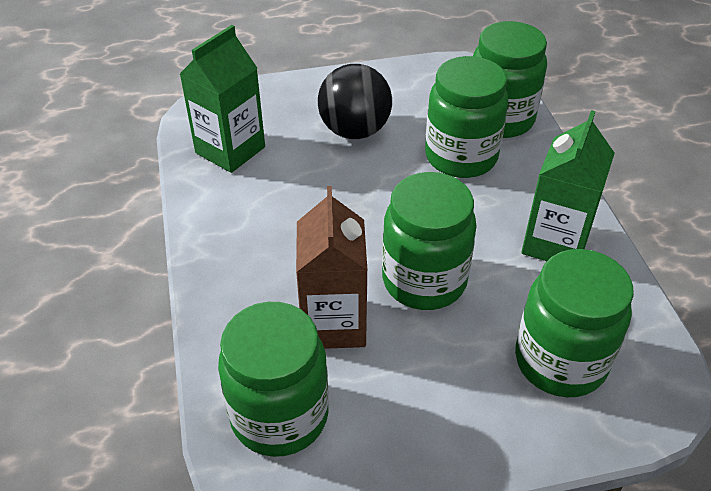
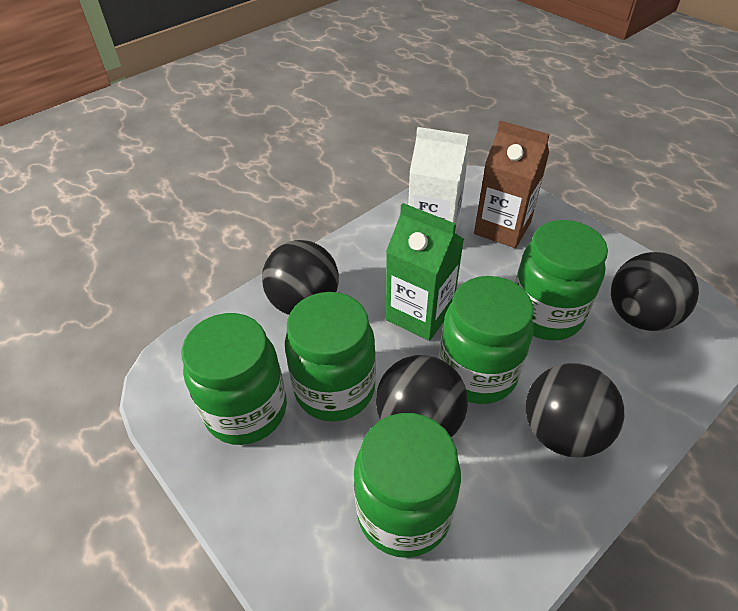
black ball: [318,64,392,139] = 1 -> [262,240,339,315] [376,355,468,437] [526,363,624,458] [611,252,699,331] = 4
green carton: [180,25,265,173] [521,110,615,261] = 2 -> [386,203,464,341] = 1
white carton: none = 0 -> [408,127,469,233] = 1

